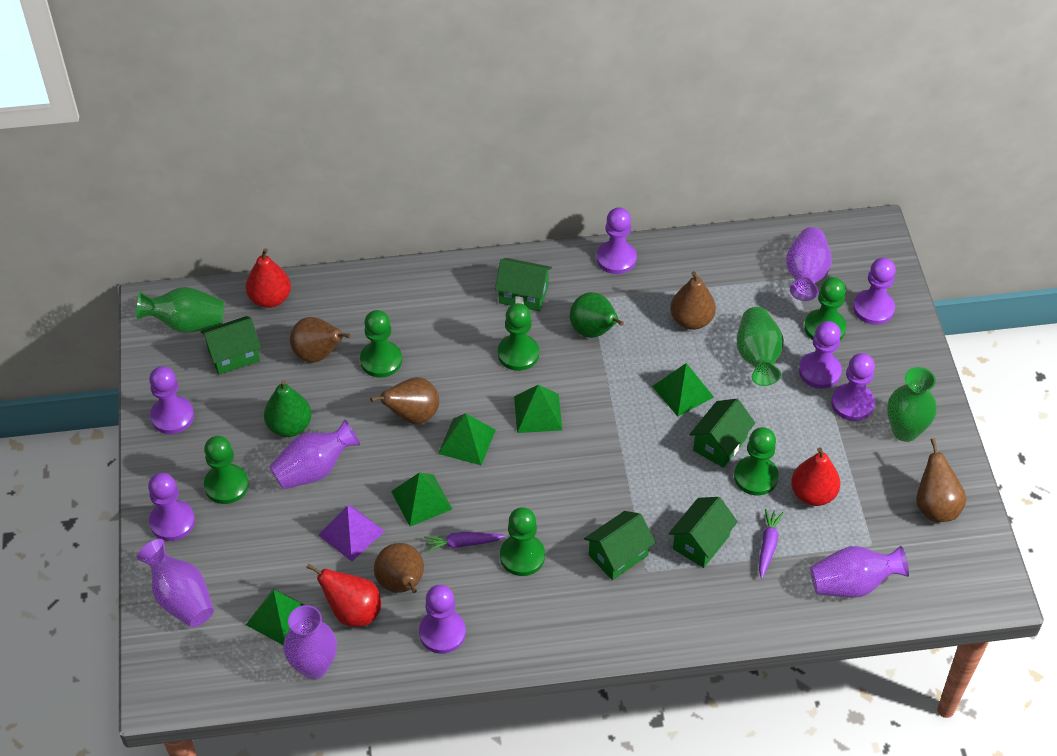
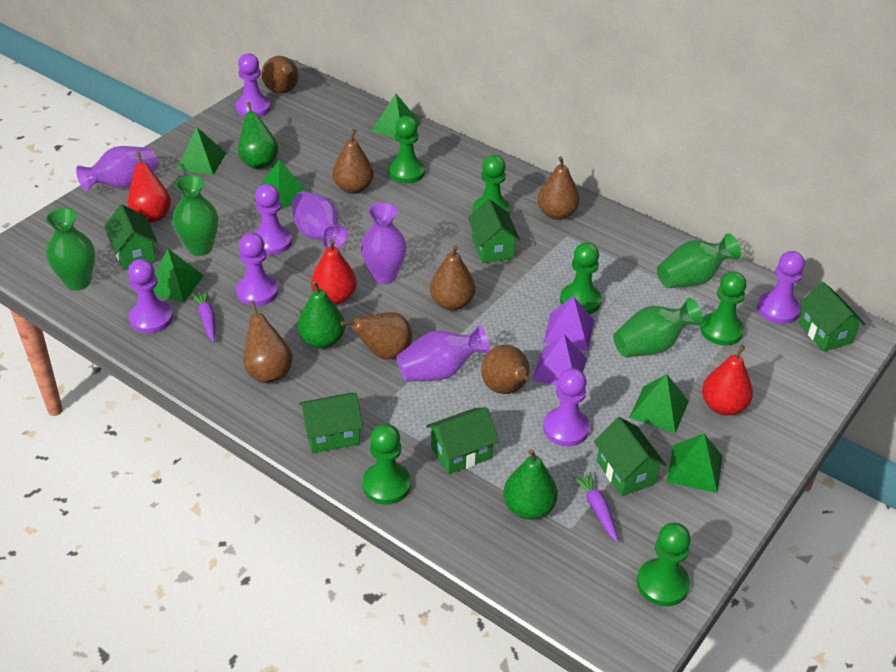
brown pear: [290,317,351,363] [370,377,439,424] [374,543,424,593] [670,271,716,330] [916,438,966,522] = 5 -> [243,301,293,383] [261,56,299,94] [333,129,374,194] [341,312,412,360] [430,245,475,310] [481,345,530,394] [538,156,580,220] = 7
green house: [201,316,261,375] [495,258,552,311] [584,511,655,580] [669,497,738,568] [689,399,755,468] = 5 -> [104,205,158,270] [299,393,363,454] [426,407,499,475] [468,199,520,263] [594,417,666,496] [799,282,866,352] = 6
green pear: [264,380,312,437] [570,292,624,338] = 2 -> [238,102,278,169] [297,281,345,349] [503,449,558,520] = 3
green pyramid: [246,588,305,645] [391,472,452,527] [438,413,496,465] [514,385,562,433] [652,363,714,417] = 5 -> [153,249,204,303] [177,127,226,175] [259,159,306,210] [371,94,421,139] [629,374,689,433] [667,433,722,493] = 6
green vase: [137,287,224,333] [737,307,784,386] [887,367,937,442] = 3 -> [46,208,95,290] [173,175,218,256] [613,298,703,357] [657,234,741,288] = 4
purple pawn: [148,473,195,541] [149,366,194,434] [419,585,466,654] [596,208,637,274] [799,321,842,389] [831,353,875,421] [853,258,896,325] = 7 -> [128,259,173,334] [236,53,271,117] [236,233,278,306] [255,184,292,255] [543,368,590,446] [757,251,805,324] = 6
purple pyramid: [319,505,385,562] = 1 -> [532,334,587,386] [543,296,594,351] = 2
purple vase: [137,539,214,628] [269,419,360,490] [283,605,337,679] [786,227,832,301] [810,546,909,598] = 5 -> [76,146,158,191] [291,191,348,249] [361,203,407,284] [396,325,490,382] = 4

